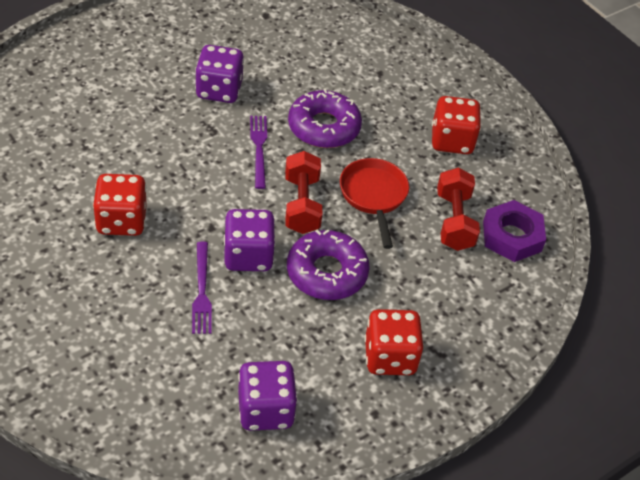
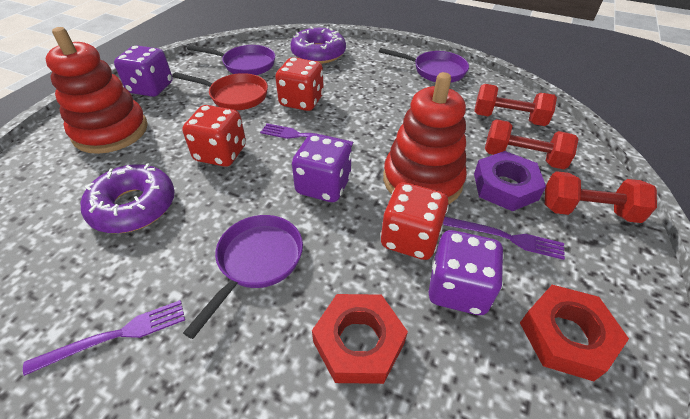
purple fork: [192,242,212,334] [250,116,267,189] = 2 -> [23,300,185,376] [260,123,353,147] [443,217,565,260] = 3
purple pan: none = 0 -> [183,215,303,339] [187,45,275,75] [379,48,469,82] = 3
red dumbbell: [285,151,322,234] [437,168,480,251] = 2 -> [474,84,557,126] [485,119,579,169] [545,171,657,223] = 3
red nut: none = 0 -> [312,294,408,384] [520,285,629,381] = 2
red stacking toy: none = 0 -> [46,27,148,154] [383,72,467,204] = 2

